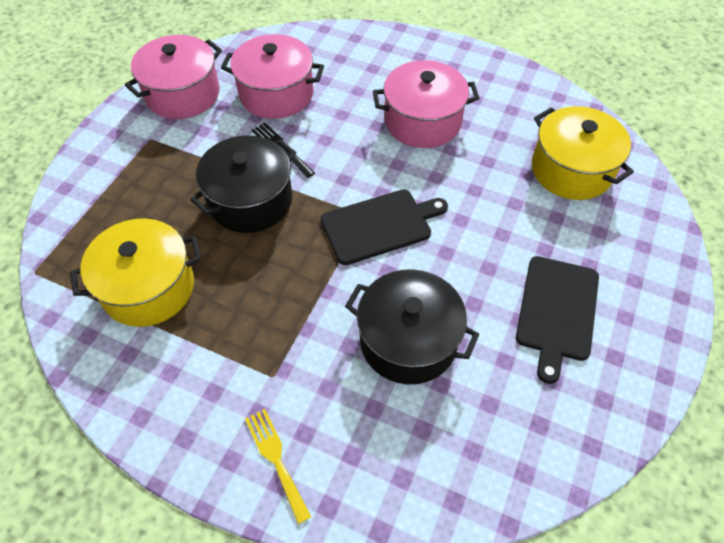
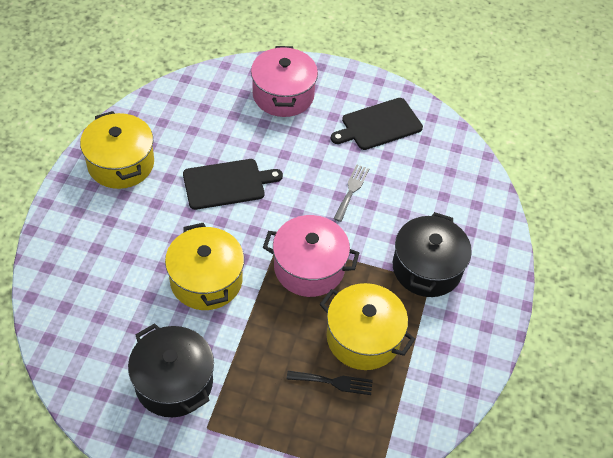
grey fork: none = 0 -> [333,164,369,222] = 1
pink pot: [125,35,222,119] [221,34,324,119] [373,60,479,148] = 3 -> [251,46,318,117] [263,215,359,297] = 2
yellow fork: [245,409,311,524] = 1 -> none = 0
yellow pot: [70,218,202,327] [532,106,634,200] = 2 -> [80,111,154,189] [165,223,244,310] [320,283,415,370] = 3

